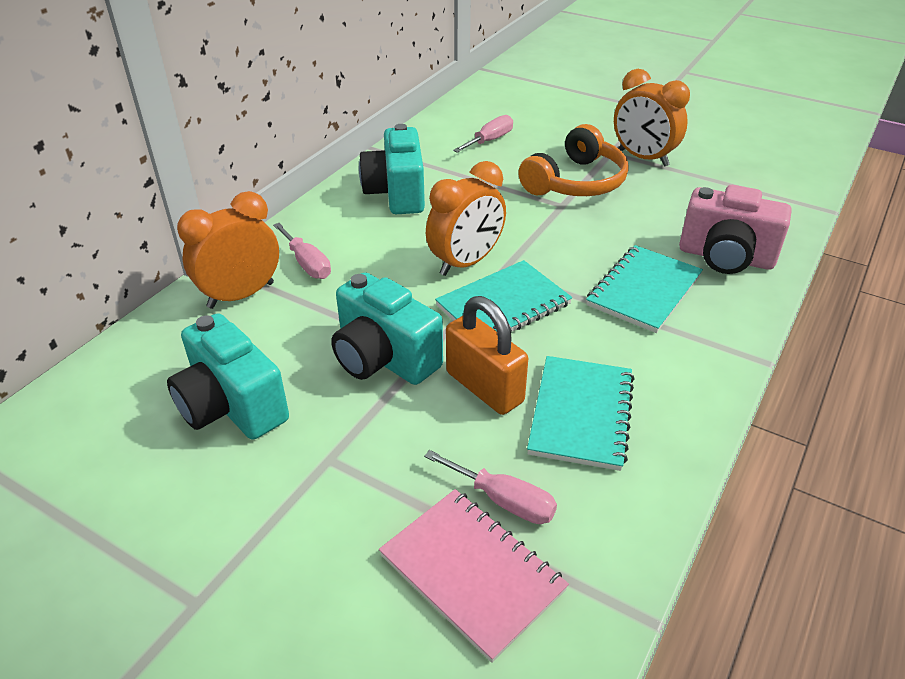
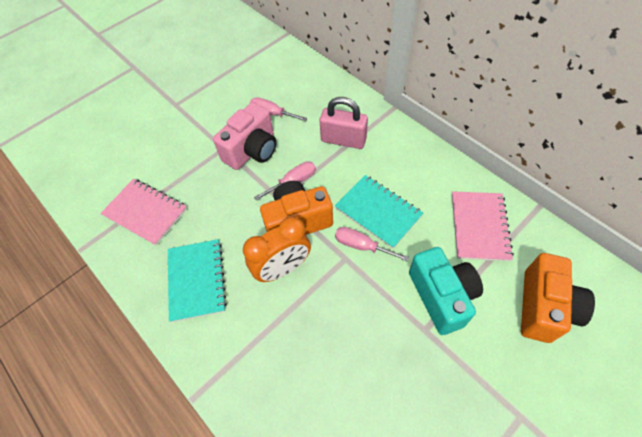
orange camera: none = 0 -> [260,181,333,235] [521,253,595,343] = 2
orange clock: [177,191,279,309] [426,161,506,276] [614,69,690,167] = 3 -> [243,217,311,282] = 1
orange headphones: [518,124,629,196] = 1 -> none = 0
orange padlock: [446,296,528,415] = 1 -> none = 0
pink notebook: [379,489,569,663] = 1 -> [101,179,187,246] [452,191,514,261] = 2
pink padlock: none = 0 -> [320,97,368,149] = 1
turquoise camera: [167,313,289,440] [331,272,443,385] [359,124,425,214] = 3 -> [409,247,483,335] = 1
turquoise notebook: [435,260,572,332] [527,356,634,471] [586,245,703,333] = 3 -> [168,239,227,322] [335,175,423,249] = 2

